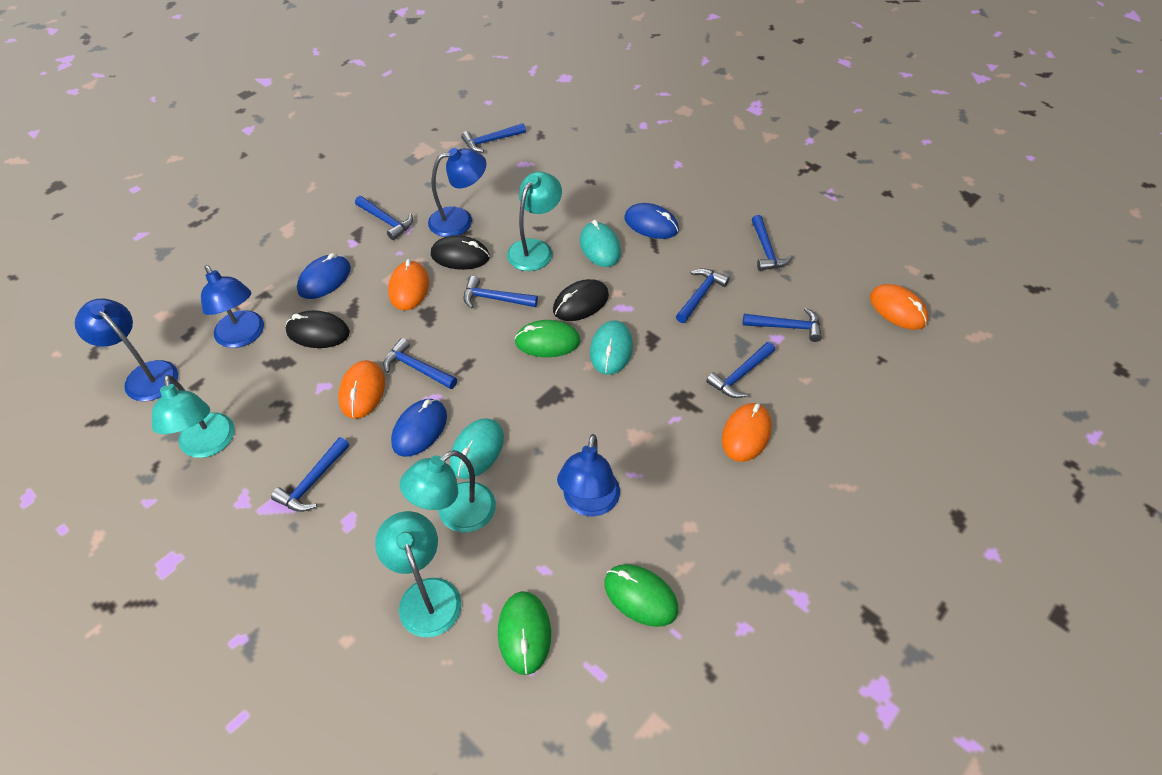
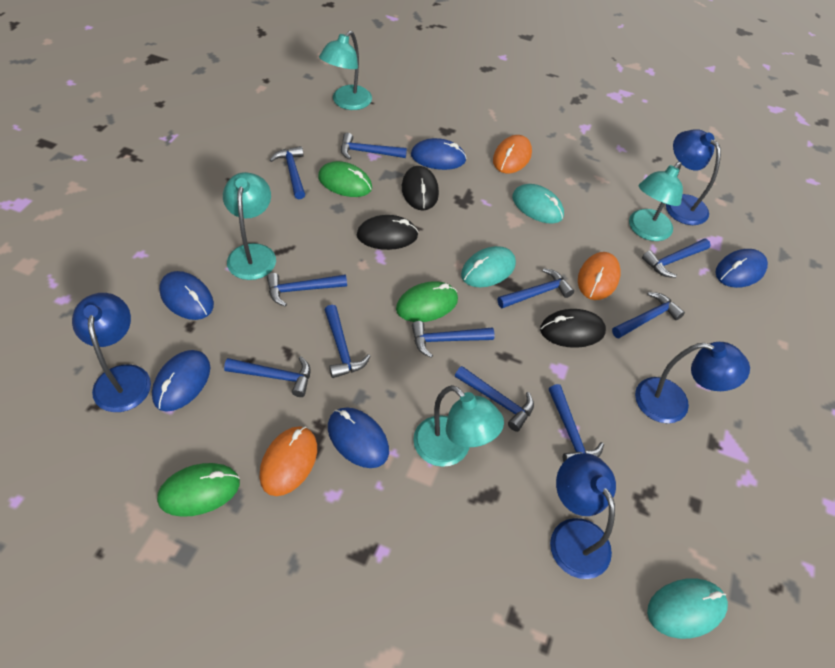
blue hammer: [271,437,349,512] [355,196,413,240] [383,338,457,389] [461,123,526,153] [463,276,538,309] [676,268,730,323] [706,342,775,398] [743,308,822,342] [752,215,792,271] = 9 -> [224,356,311,397] [267,273,347,307] [270,146,305,199] [325,305,370,378] [341,133,407,160] [412,321,495,358] [455,366,534,432] [497,268,574,308] [549,384,604,462] [612,292,685,339] [642,238,711,278] = 11
blue mouse: [297,253,351,299] [391,399,447,457] [624,203,679,239] = 3 -> [152,350,210,412] [159,271,214,320] [328,407,389,468] [411,138,466,170] [715,249,768,288] = 5
orange mouse: [338,360,385,419] [388,259,429,310] [722,403,772,462] [870,284,928,330] = 4 -> [259,426,317,496] [493,135,532,173] [578,252,621,300] = 3

